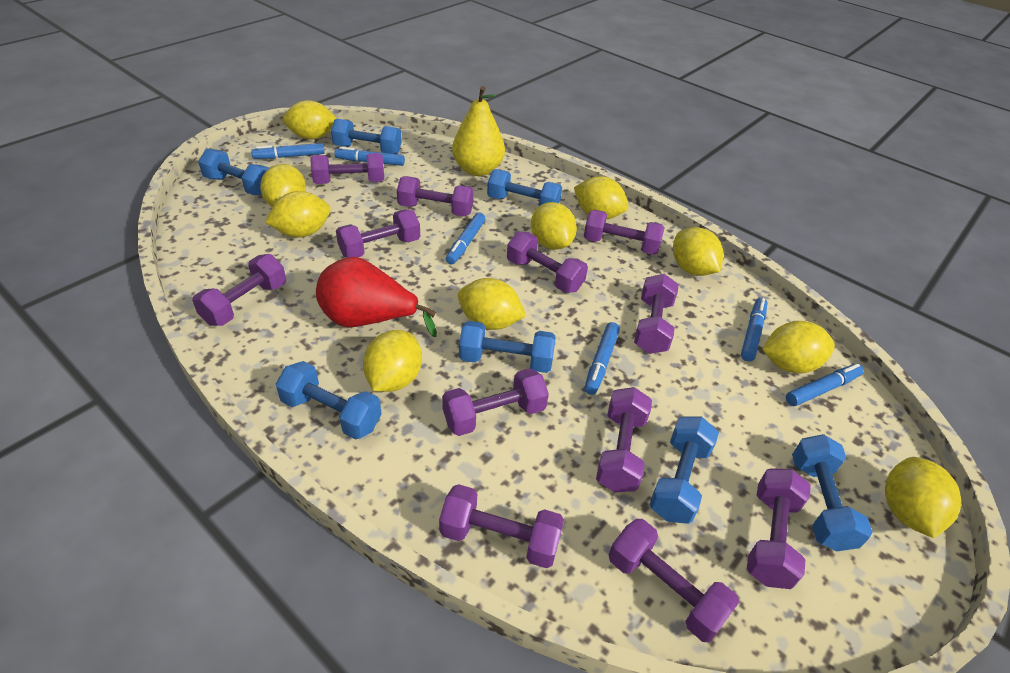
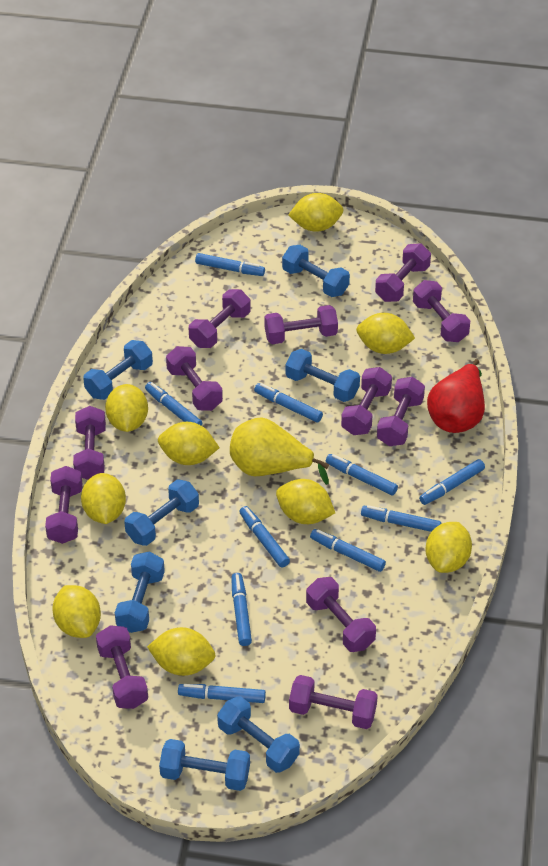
blue marker: [251,143,325,159] [334,147,405,166] [446,213,486,265] [584,322,620,395] [741,298,768,362] [786,364,864,406] = 6 -> [145,382,202,426] [178,684,266,703] [195,253,265,276] [231,573,252,646] [239,506,290,568] [254,383,323,423] [310,529,386,572] [326,454,398,495] [361,505,441,532] [419,459,485,505] = 10
yellow lemon: [260,164,306,207] [265,191,331,237] [283,100,337,140] [363,330,422,392] [458,278,526,330] [531,202,577,250] [574,176,629,219] [673,227,723,276] [762,321,835,373] [885,457,961,538] = 10 -> [52,585,101,638] [81,473,126,524] [105,384,148,432] [147,627,215,676] [158,422,220,465] [276,479,335,524] [288,193,344,232] [356,313,415,354] [425,522,472,573] = 9

